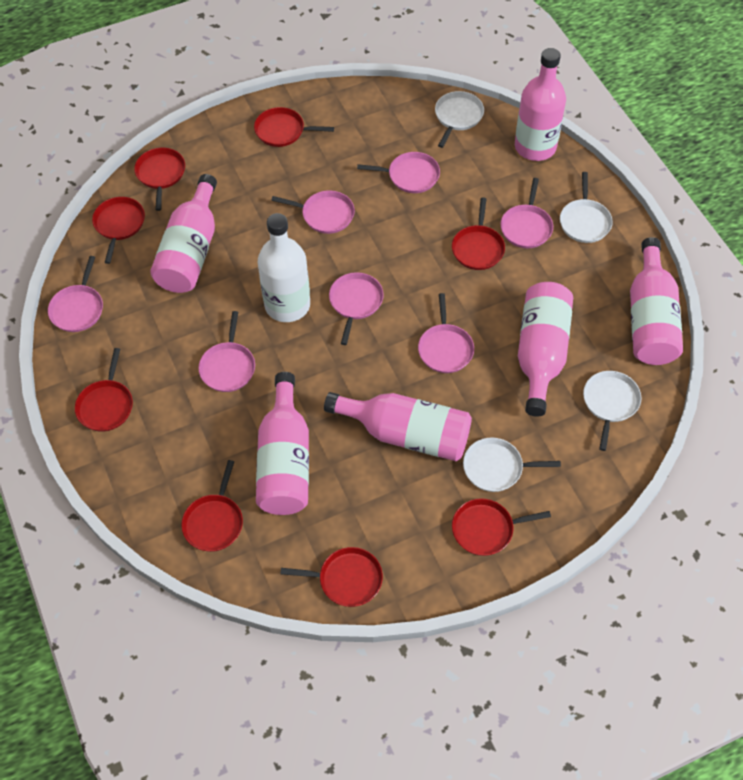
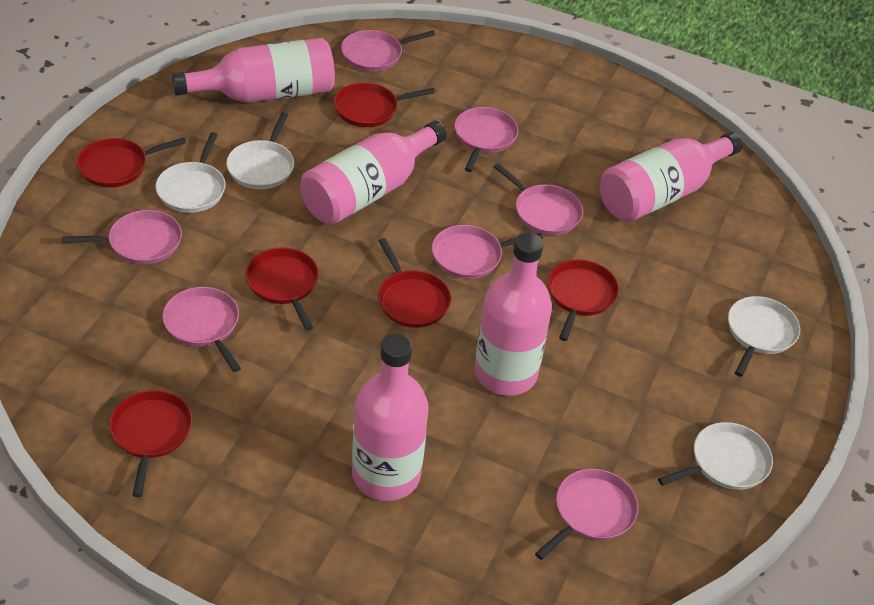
pink bottle: [150,174,217,293] [256,372,309,515] [324,392,472,461] [515,48,566,161] [518,282,573,417] [630,237,683,365] = 6 -> [172,38,335,103] [300,121,447,225] [352,334,429,501] [474,232,552,396] [600,132,743,222] = 5
red pan: [75,348,133,432] [92,197,145,264] [134,148,185,211] [181,460,243,552] [254,107,334,147] [281,547,383,607] [452,197,505,270] [452,498,551,556] = 8 -> [77,138,186,188] [109,390,192,497] [245,248,319,331] [334,83,435,127] [378,238,451,328] [548,260,619,341] = 6
white bottle: [258,213,310,322] = 1 -> none = 0

